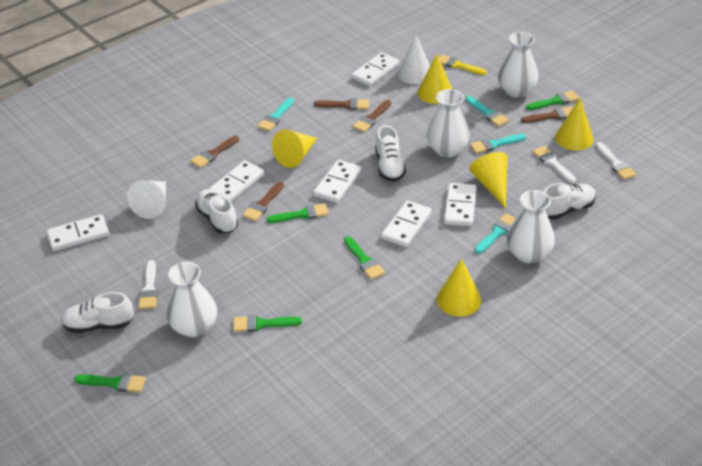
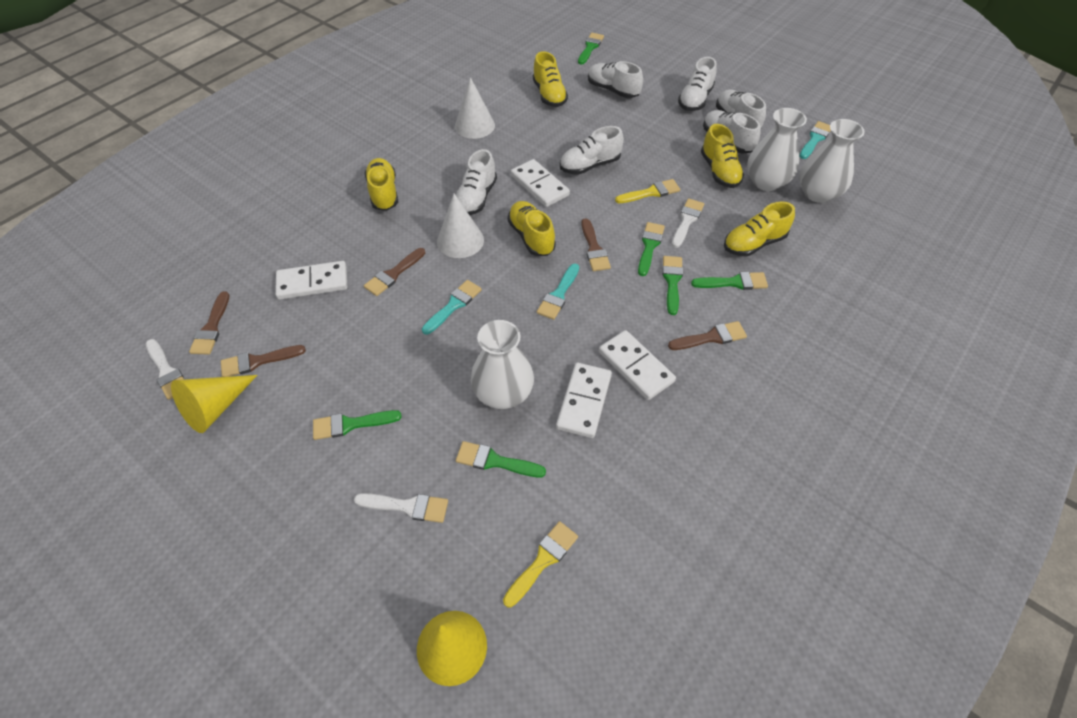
green brush: [74,373,146,393] [233,315,302,332] [267,203,329,223] [344,236,385,280] [526,90,579,110] = 5 -> [313,410,402,440] [456,441,546,477] [578,33,604,64] [638,222,665,276] [662,256,683,315] [691,272,768,290] = 6
turquoise brush: [258,98,294,131] [466,96,509,127] [470,134,526,154] [475,214,516,254] = 4 -> [422,280,482,334] [537,264,579,320] [799,121,831,159] = 3
white domino: [47,214,109,251] [209,161,265,201] [314,160,361,203] [352,52,400,86] [381,200,432,247] [444,183,477,226] = 6 -> [275,261,347,300] [511,159,570,207] [556,363,612,438] [599,330,676,400] = 4
white shoe: [61,292,134,333] [195,189,238,234] [375,125,406,182] [543,183,596,219] = 4 -> [456,149,497,215] [560,126,624,175] [588,61,643,98] [678,57,717,111] [703,110,761,154] [716,90,766,129] = 6
white vase: [166,262,217,338] [427,89,470,158] [498,32,538,98] [506,190,555,264] = 4 -> [471,320,534,409] [747,108,807,191] [799,119,865,203] = 3
yellow brush: [439,54,487,75] = 1 -> [503,521,578,607] [615,179,680,203] = 2
yellow cone: [272,129,317,168] [417,53,452,104] [437,258,481,317] [469,152,507,208] [555,98,594,150] = 5 -> [171,375,257,433] [417,611,487,686] = 2
yellow shoe: none = 0 -> [365,158,398,211] [508,201,556,256] [533,51,568,107] [701,124,744,188] [724,202,795,257] = 5

